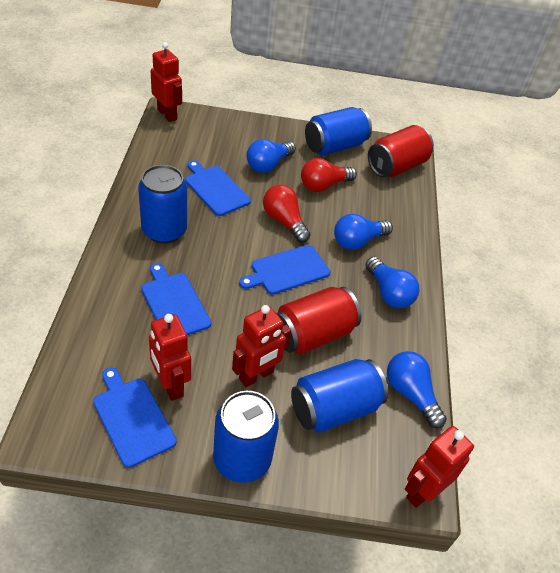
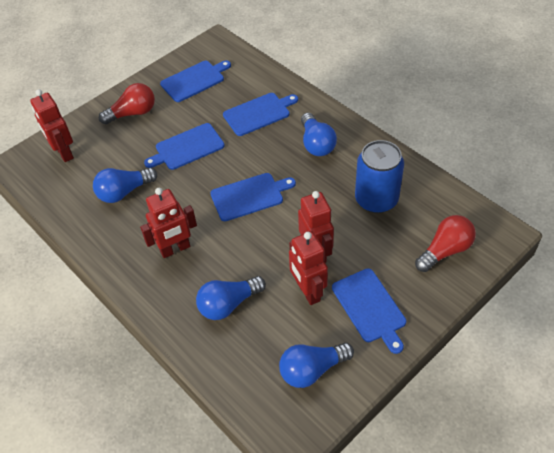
blue can: [138,165,187,243] [213,391,279,483] [291,359,388,433] [305,107,372,155] = 4 -> [355,140,404,213] = 1
blue cutting board: [93,368,177,468] [141,263,211,335] [185,160,251,216] [239,245,330,294] = 4 -> [144,123,225,170] [160,60,231,102] [210,173,296,221] [223,93,298,136] [332,268,406,354] = 5
red can: [277,287,362,355] [368,125,434,177] = 2 -> none = 0

